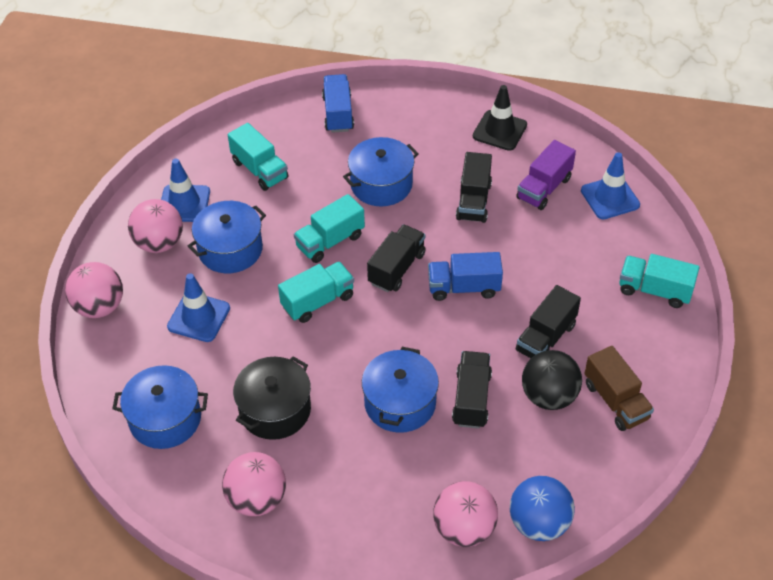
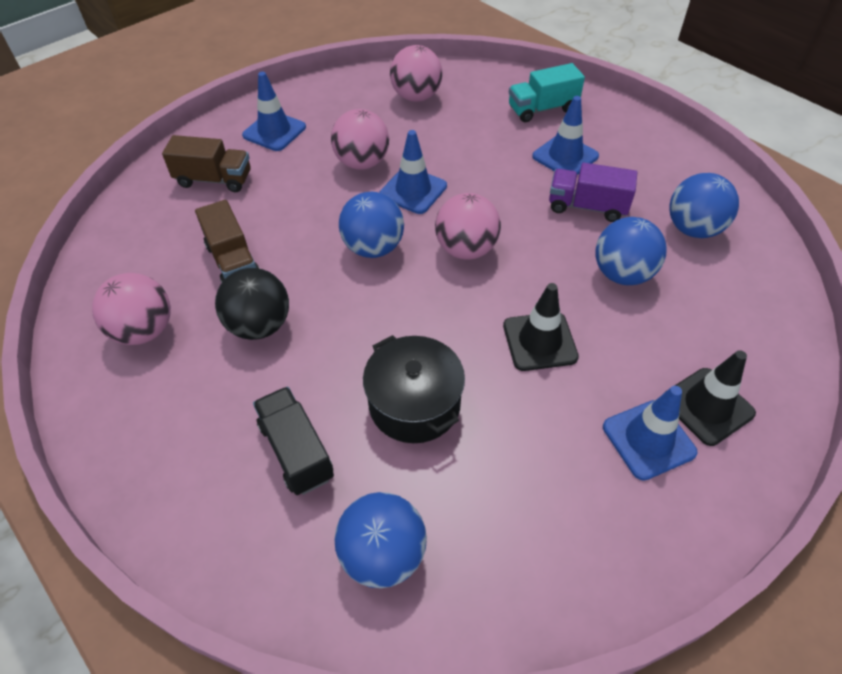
black traffic cone: [473,85,527,151] = 1 -> [503,283,579,371] [663,350,756,446] = 2
black truck: [367,224,426,292] [452,351,492,429] [456,152,492,223] [516,285,581,358] = 4 -> [253,387,334,495] = 1
blue ball: [510,476,575,541] = 1 -> [334,492,427,588] [339,192,404,258] [595,217,667,285] [669,173,739,238] = 4
blue pot: [112,365,208,449] [188,201,266,273] [343,137,419,206] [362,347,439,433] = 4 -> none = 0
blue traffic cone: [161,159,210,222] [167,273,230,342] [581,152,640,219] = 3 -> [242,72,306,151] [379,130,447,214] [532,96,599,175] [603,386,697,481] = 4
blue truck: [322,74,354,133] [428,252,503,301] = 2 -> none = 0
brown truck: [585,346,654,431] = 1 -> [162,135,251,192] [195,200,260,283] = 2
turquoise truck: [228,123,289,191] [278,261,354,323] [294,194,365,263] [619,254,699,308] = 4 -> [509,63,585,122] = 1

